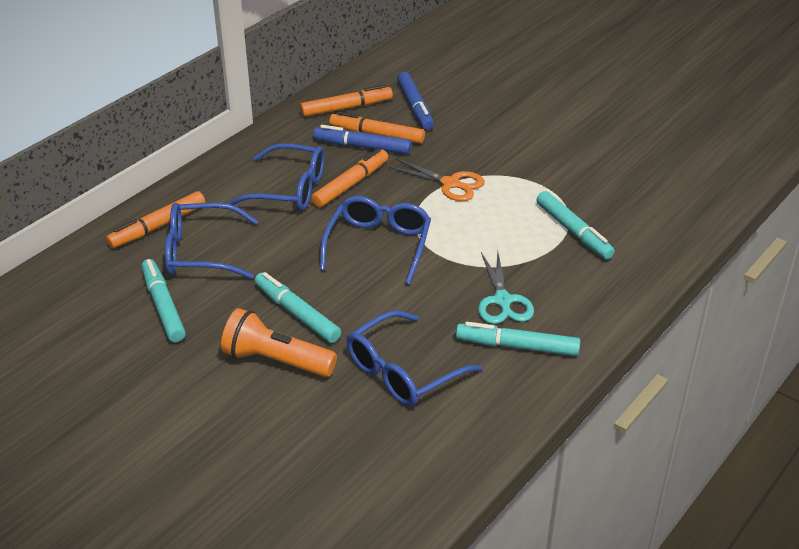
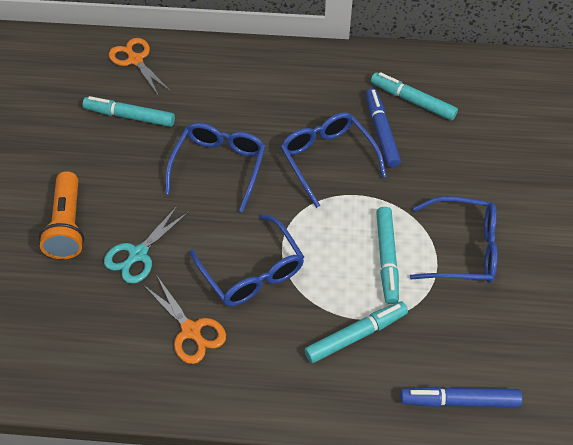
orange marker: [106,191,205,248] [300,85,393,117] [311,148,388,208] [329,111,425,144] = 4 -> none = 0
orange scissors: [388,158,485,201] = 1 -> [109,38,171,96] [145,276,226,364] = 2

